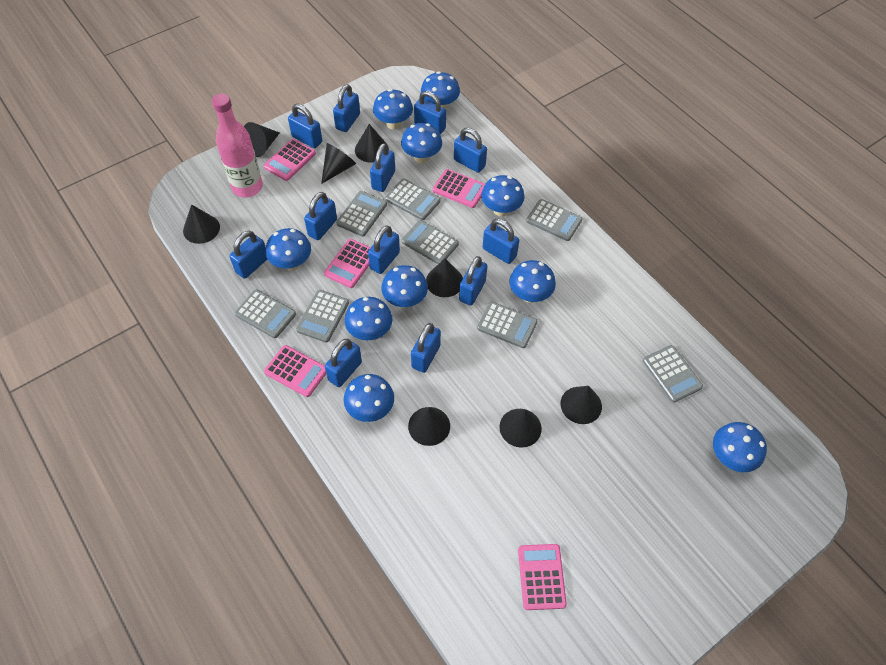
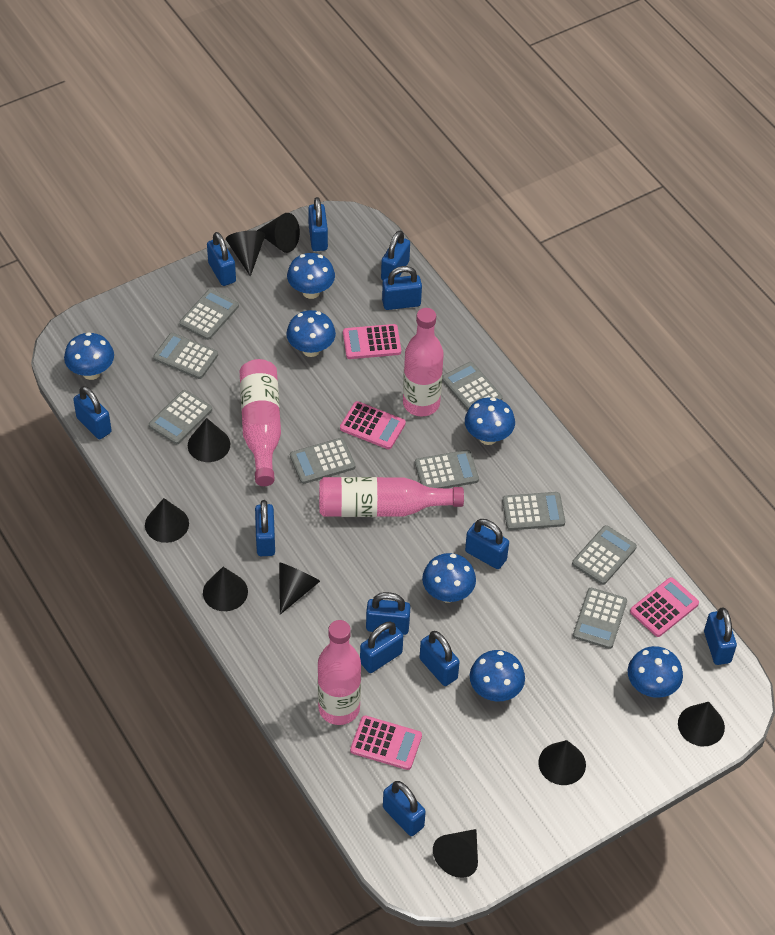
black cone: [183,204,220,244] [244,122,280,157] [321,143,356,184] [355,124,389,163] [408,407,450,446] [426,258,463,297] [500,409,542,448] [561,386,602,424] = 8 -> [145,498,189,543] [188,418,230,462] [203,567,248,611] [226,230,265,277] [257,213,300,253] [279,562,320,615] [433,829,478,878] [538,740,586,785] [678,702,725,746] = 9
blue mushroom: [266,228,311,271] [344,374,394,422] [345,297,392,340] [373,89,413,130] [381,265,428,308] [401,123,442,164] [421,71,460,109] [481,175,524,217] [509,260,556,303] [713,422,767,472] = 10 -> [64,332,114,380] [286,310,336,357] [287,253,335,299] [422,553,476,603] [465,397,515,445] [470,650,525,701] [628,646,683,698] = 7
grey calculator: [235,290,296,338] [296,290,349,342] [336,191,387,237] [385,179,441,220] [402,220,459,264] [477,302,537,348] [526,199,583,241] [643,345,703,403] = 8 -> [149,390,212,444] [153,333,218,379] [179,289,239,340] [290,438,355,484] [415,450,479,488] [442,362,503,410] [502,492,565,530] [572,525,637,585] [573,588,627,649] = 9
pink bottle: [212,94,263,197] = 1 -> [239,359,281,486] [318,620,361,725] [319,477,464,517] [403,308,444,416] = 4
pink calculator: [264,139,316,181] [264,345,326,397] [324,239,371,288] [433,169,485,208] [518,544,567,610] = 5 -> [340,401,406,449] [343,324,401,359] [350,716,422,770] [630,577,699,637] = 4

